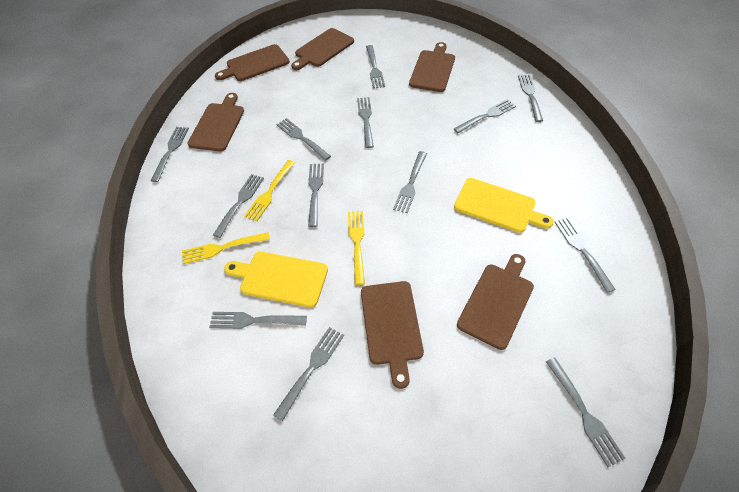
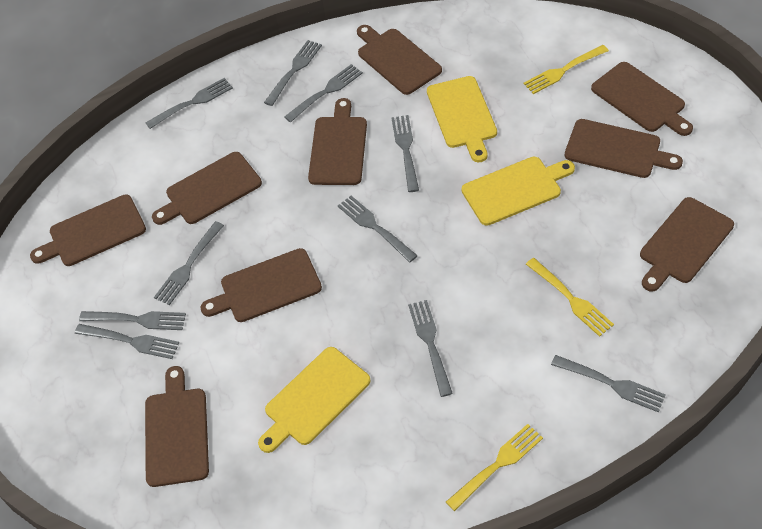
brown cutting board: [187,93,244,151] [215,44,290,81] [291,28,354,70] [361,281,424,389] [409,42,455,92] [457,254,534,350] = 6 -> [30,194,146,266] [145,366,209,487] [152,152,262,225] [201,248,322,322] [308,98,367,185] [357,25,442,95] [565,119,683,178] [591,62,693,136] [640,197,734,292] = 9
grey fork: [151,127,189,182] [209,312,307,329] [213,174,264,238] [273,327,344,421] [276,118,331,161] [308,164,324,227] [357,97,374,148] [366,45,385,88] [393,151,427,213] [454,99,516,133] [518,74,543,122] [546,357,626,467] [555,217,616,293] = 13 -> [75,324,179,359] [79,311,186,330] [146,78,233,129] [154,221,224,305] [264,40,322,106] [284,64,363,122] [338,196,418,263] [391,115,419,192] [408,300,453,397] [551,355,666,412] = 10
yellow cutting board: [224,252,328,308] [454,178,554,233] = 2 -> [258,347,371,453] [427,76,497,162] [462,157,575,226] = 3

